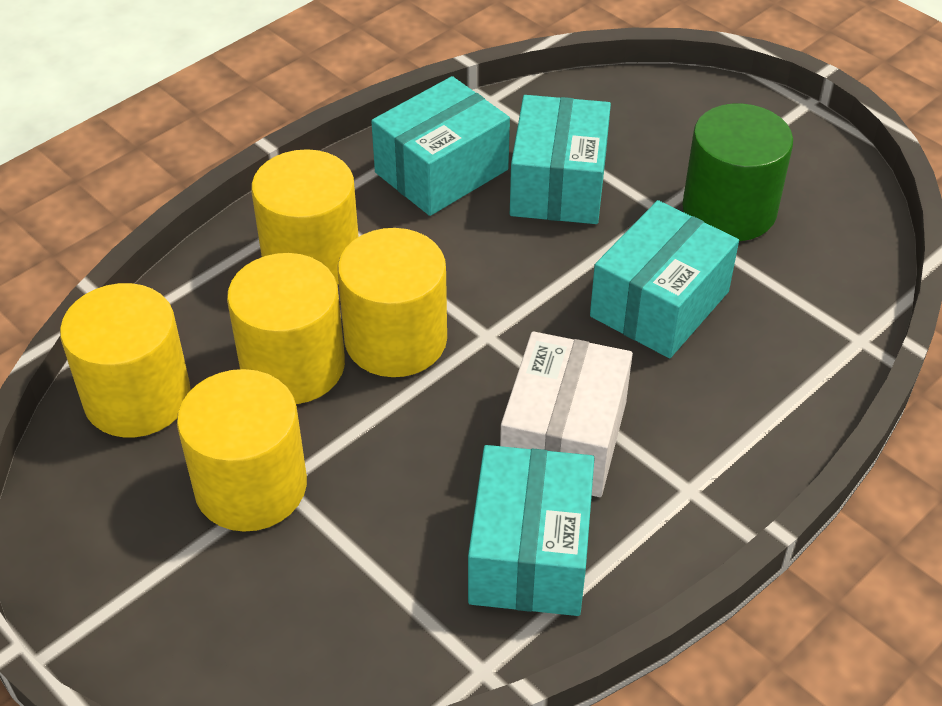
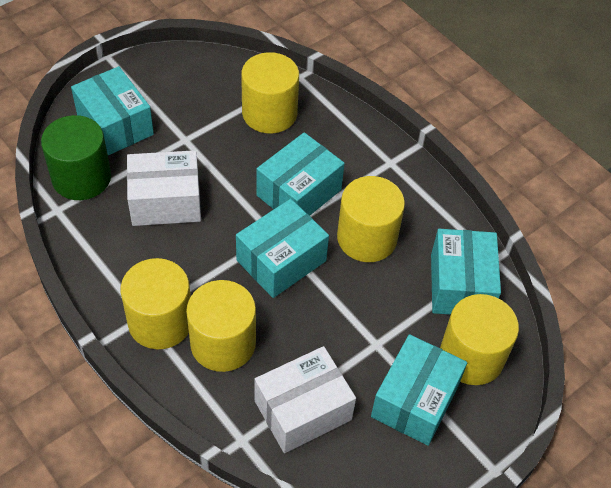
turquoise box: [371,76,510,216] [468,445,595,616] [510,95,611,224] [590,200,739,358] = 4 -> [71,66,154,155] [236,199,329,298] [257,132,345,215] [371,334,467,446] [431,229,501,315] = 5
white box: [500,331,633,497] = 1 -> [127,150,201,226] [255,346,356,453] = 2

